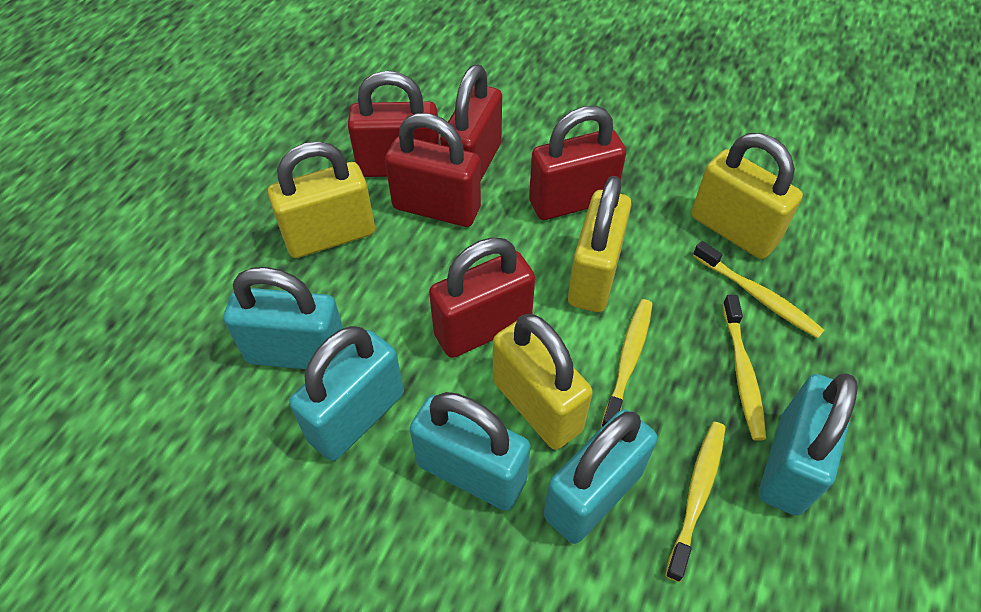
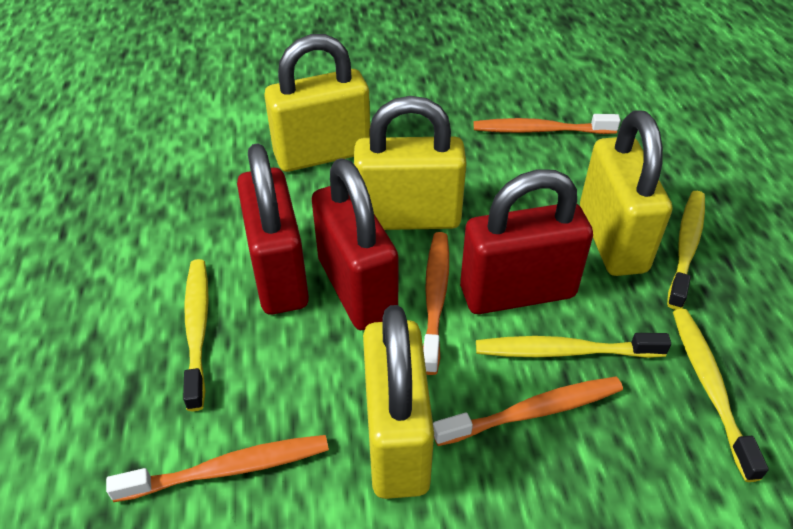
orange toothbrush: none = 0 -> [106,435,329,502] [423,232,449,375] [433,377,623,446] [474,114,620,134] = 4
red padlock: [348,71,440,177] [385,113,481,227] [429,237,535,358] [440,64,502,182] [529,106,626,220] = 5 -> [237,144,309,314] [312,158,398,330] [460,169,593,314] = 3
turquoise padlock: [224,267,343,369] [289,326,404,461] [410,392,531,511] [544,409,658,544] [759,373,858,516] = 5 -> none = 0

